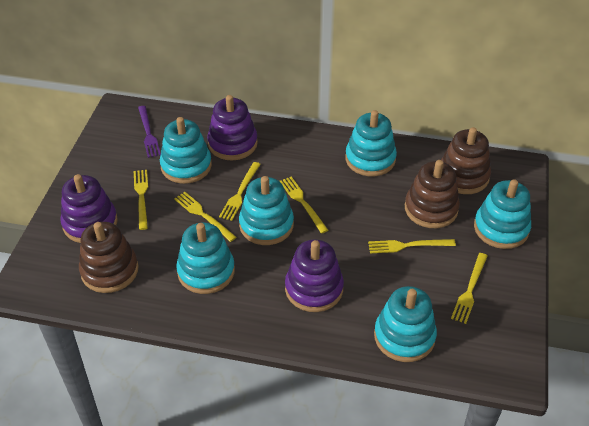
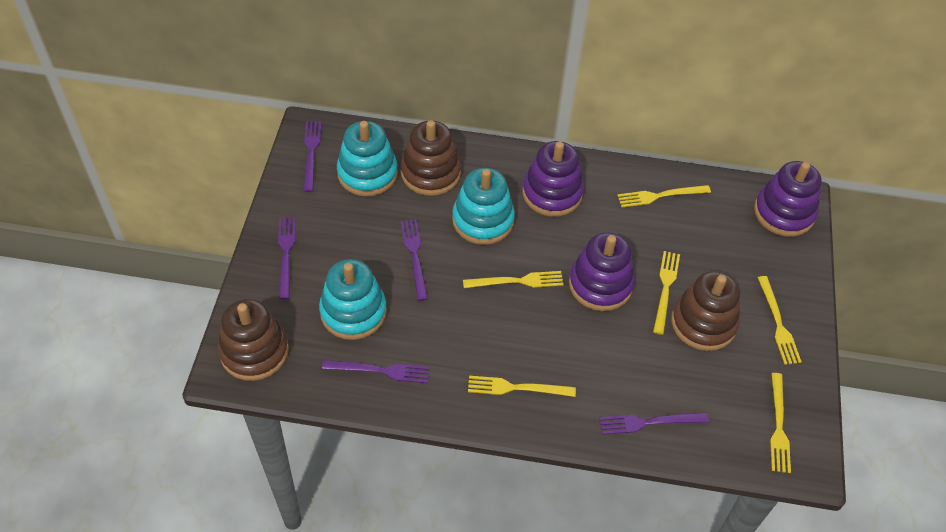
purple fork: [138,106,161,158] = 1 -> [278,218,296,300] [304,121,321,192] [322,360,430,383] [401,219,428,301] [599,412,709,435] = 5
turquoise stacking toy: [160,117,212,184] [176,223,235,294] [239,176,294,245] [345,110,397,176] [374,286,437,362] [474,179,531,249] = 6 -> [319,259,387,340] [337,121,398,197] [452,168,515,245] = 3

